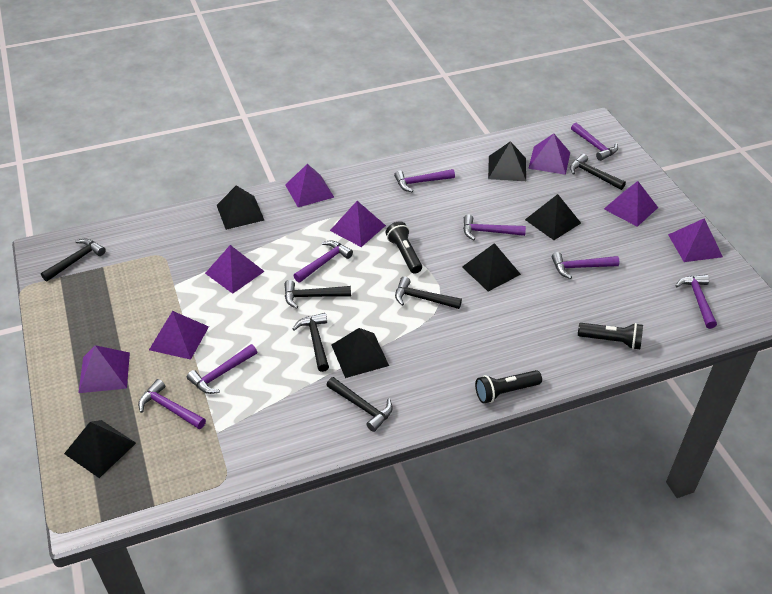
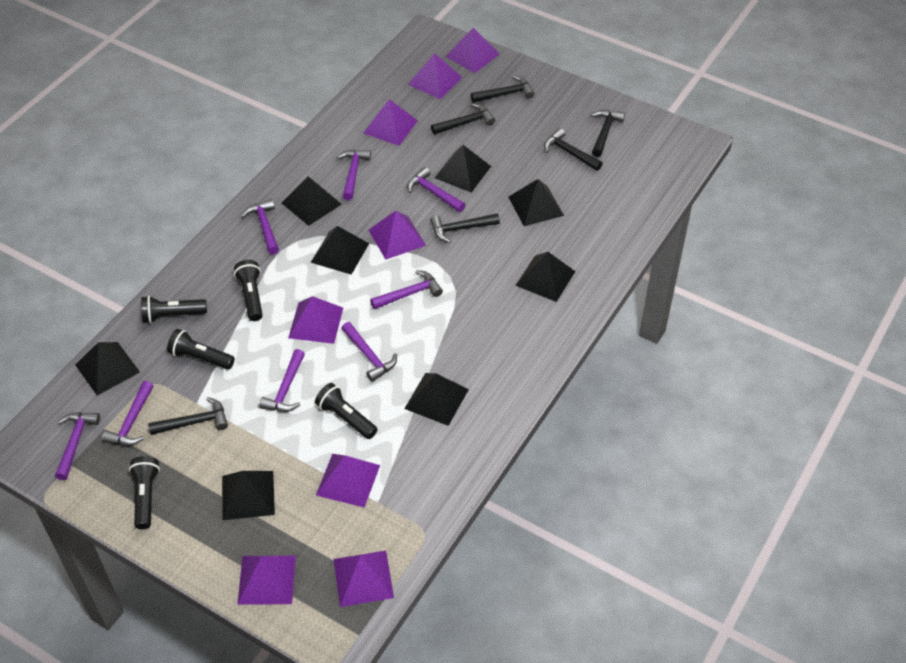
black flashlight: [386,221,422,274] [475,370,542,404] [578,323,643,350] = 3 -> [129,456,160,529] [141,296,207,323] [167,329,235,370] [234,260,263,321] [315,383,378,439] = 5
black pyramid: [64,420,136,478] [217,185,264,230] [332,328,389,378] [462,243,521,292] [488,141,526,181] [525,194,581,240] = 6 -> [75,342,140,396] [222,471,275,520] [282,176,342,226] [311,226,369,275] [404,373,469,426] [435,145,491,193] [508,179,564,226] [515,252,576,302] = 8

